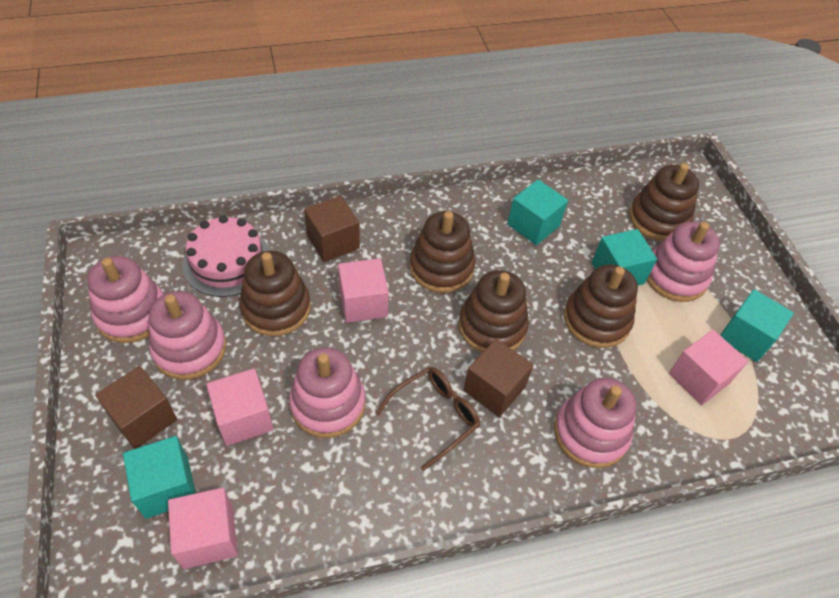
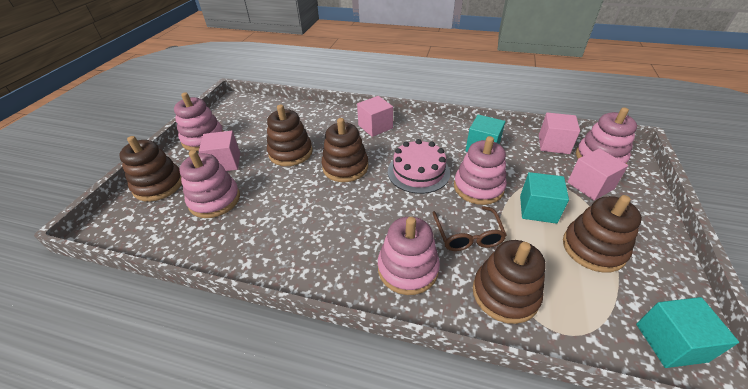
brown cube: [95,366,177,449] [304,196,360,262] [463,339,534,417] = 3 -> none = 0
turquoise cube: [123,436,196,519] [507,179,568,245] [592,229,657,285] [720,289,794,362] = 4 -> [465,115,505,152] [520,172,569,224] [636,297,739,368] = 3

